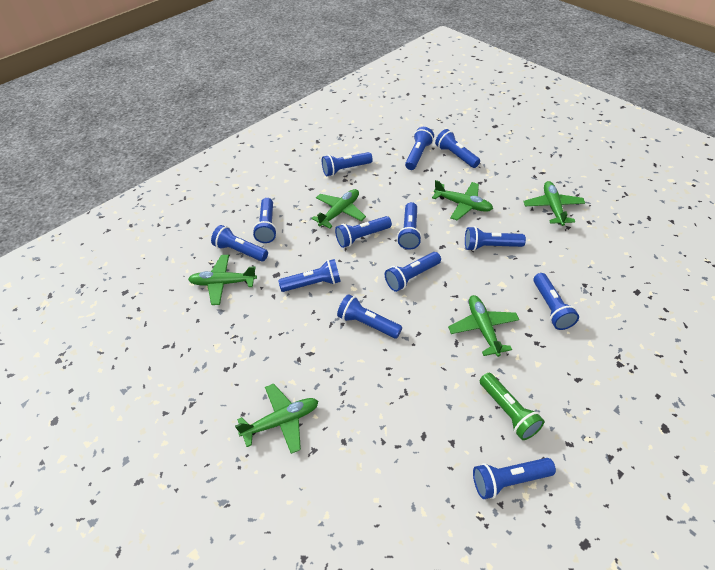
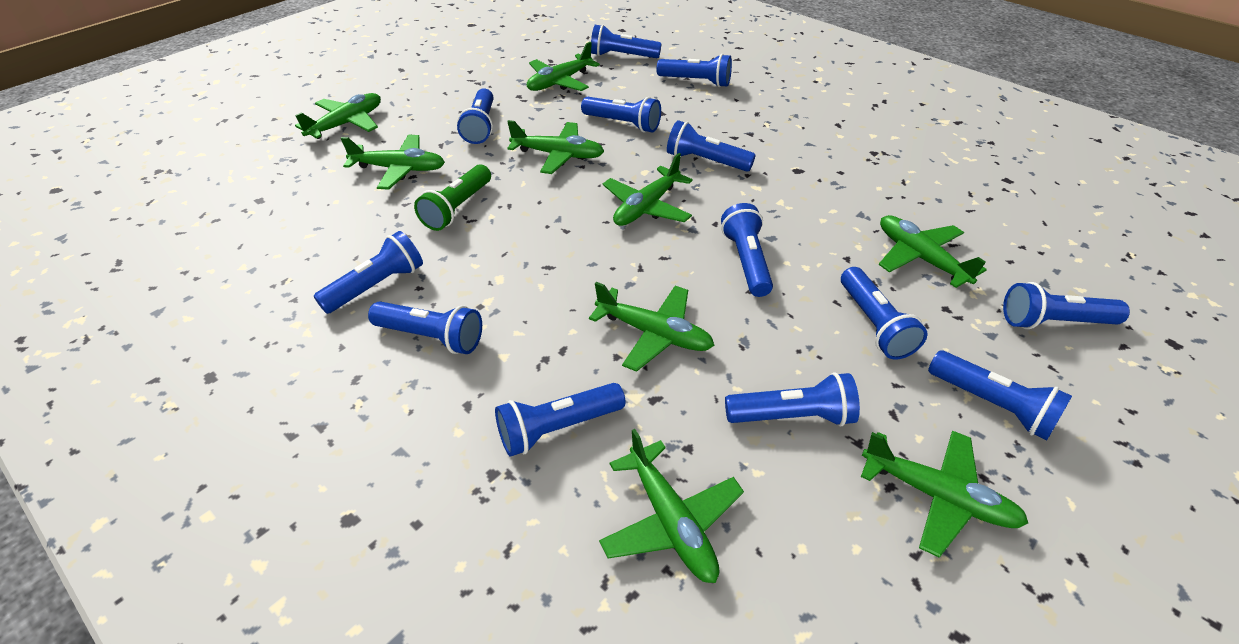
green plane: [188,255,257,305] [235,384,318,454] [311,189,366,229] [432,180,493,220] [448,295,519,357] [523,181,585,226] = 6 -> [295,93,381,139] [341,135,445,190] [507,120,604,174] [527,42,600,91] [589,282,715,372] [599,429,744,583] [603,153,693,226] [861,431,1028,558] [879,215,987,288] = 9

